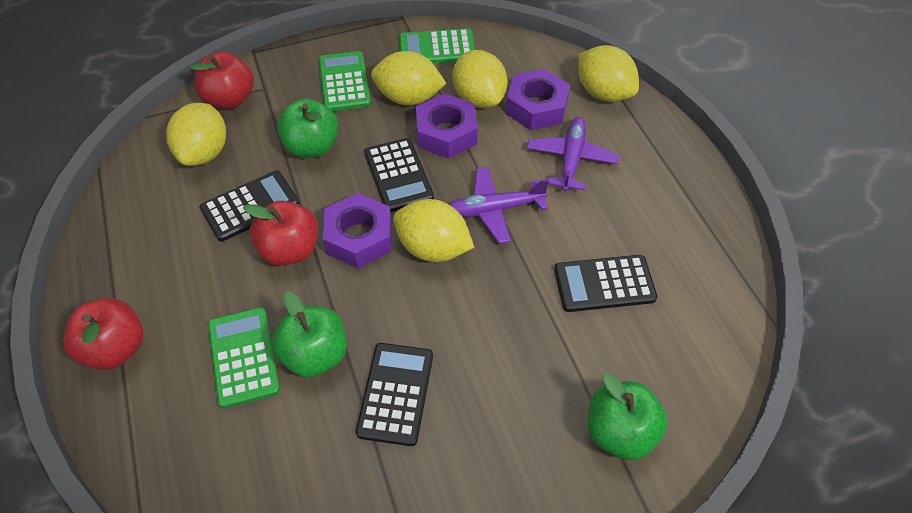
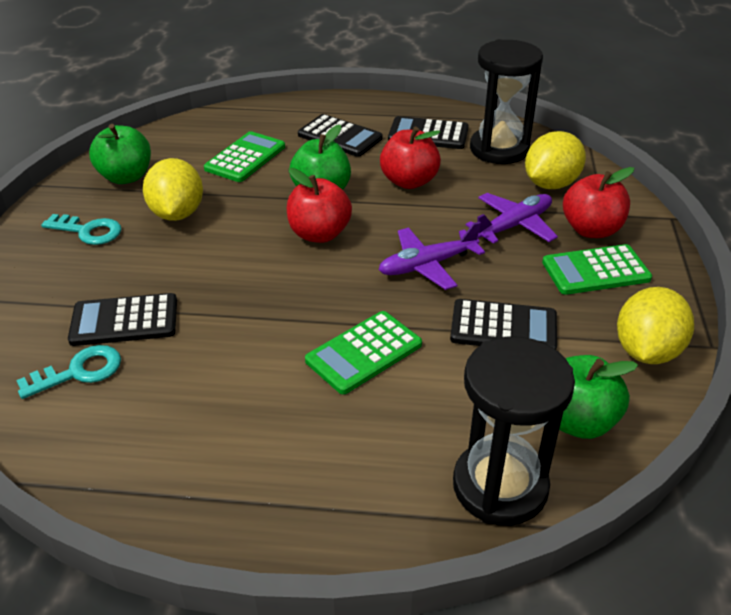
black hourglass: none = 0 -> [453,336,575,526] [470,39,543,164] = 2
purple nut: [322,193,392,268] [416,93,477,159] [506,69,570,130] = 3 -> none = 0
turquoise key: none = 0 -> [16,345,121,399] [41,214,121,245] = 2
yellow lemon: [166,103,226,166] [371,51,447,105] [393,199,474,262] [453,50,507,108] [578,45,639,102] = 5 -> [143,158,203,221] [525,131,586,189] [617,287,694,364] = 3

